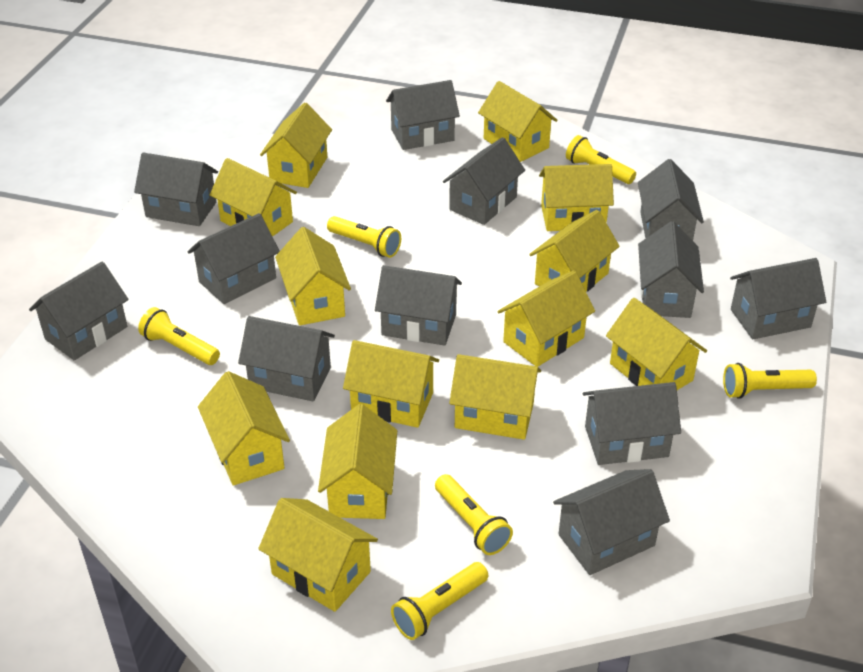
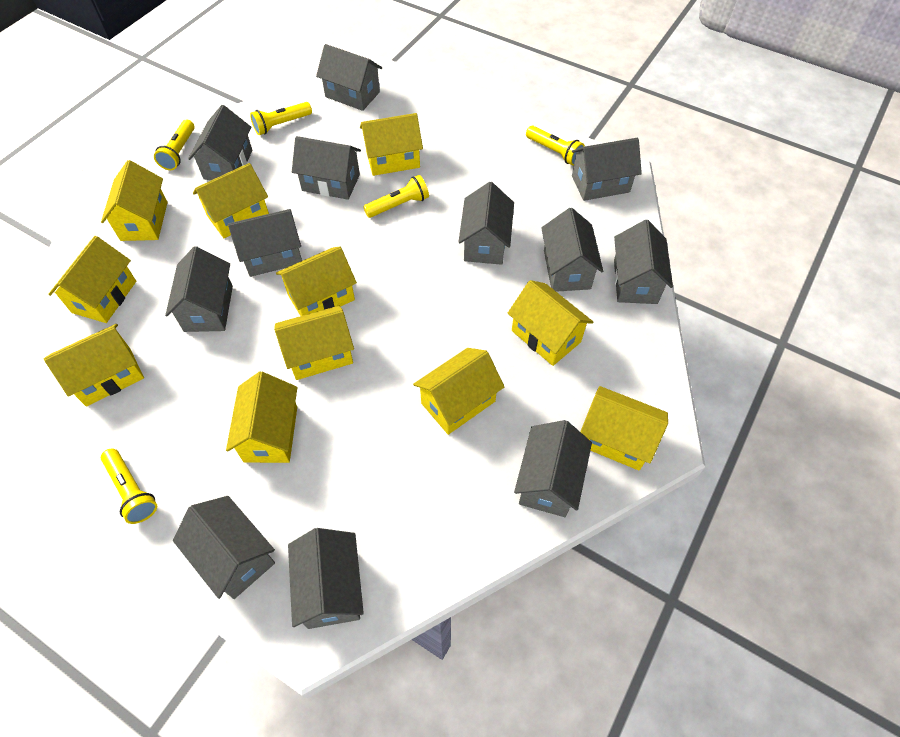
yellow flashlight: [138,307,220,365] [327,216,401,258] [391,562,488,640] [435,474,513,555] [566,135,636,184] [723,363,817,399] = 6 -> [101,448,157,524] [154,119,195,170] [250,102,312,135] [363,175,429,218] [526,126,585,166] = 5
yellow house: [198,371,290,486] [210,158,297,237] [258,498,378,612] [260,102,332,188] [275,227,351,326] [318,404,397,519] [343,340,439,428] [449,354,541,440] [478,81,558,162] [497,271,595,367] [529,210,620,291] [539,164,614,231] [606,298,707,390] = 13 -> [44,324,144,407] [48,236,136,323] [101,160,168,241] [193,163,269,238] [226,371,297,463] [274,306,354,380] [276,246,357,316] [360,113,423,176] [413,348,504,435] [508,280,593,366] [580,386,668,471] = 11

